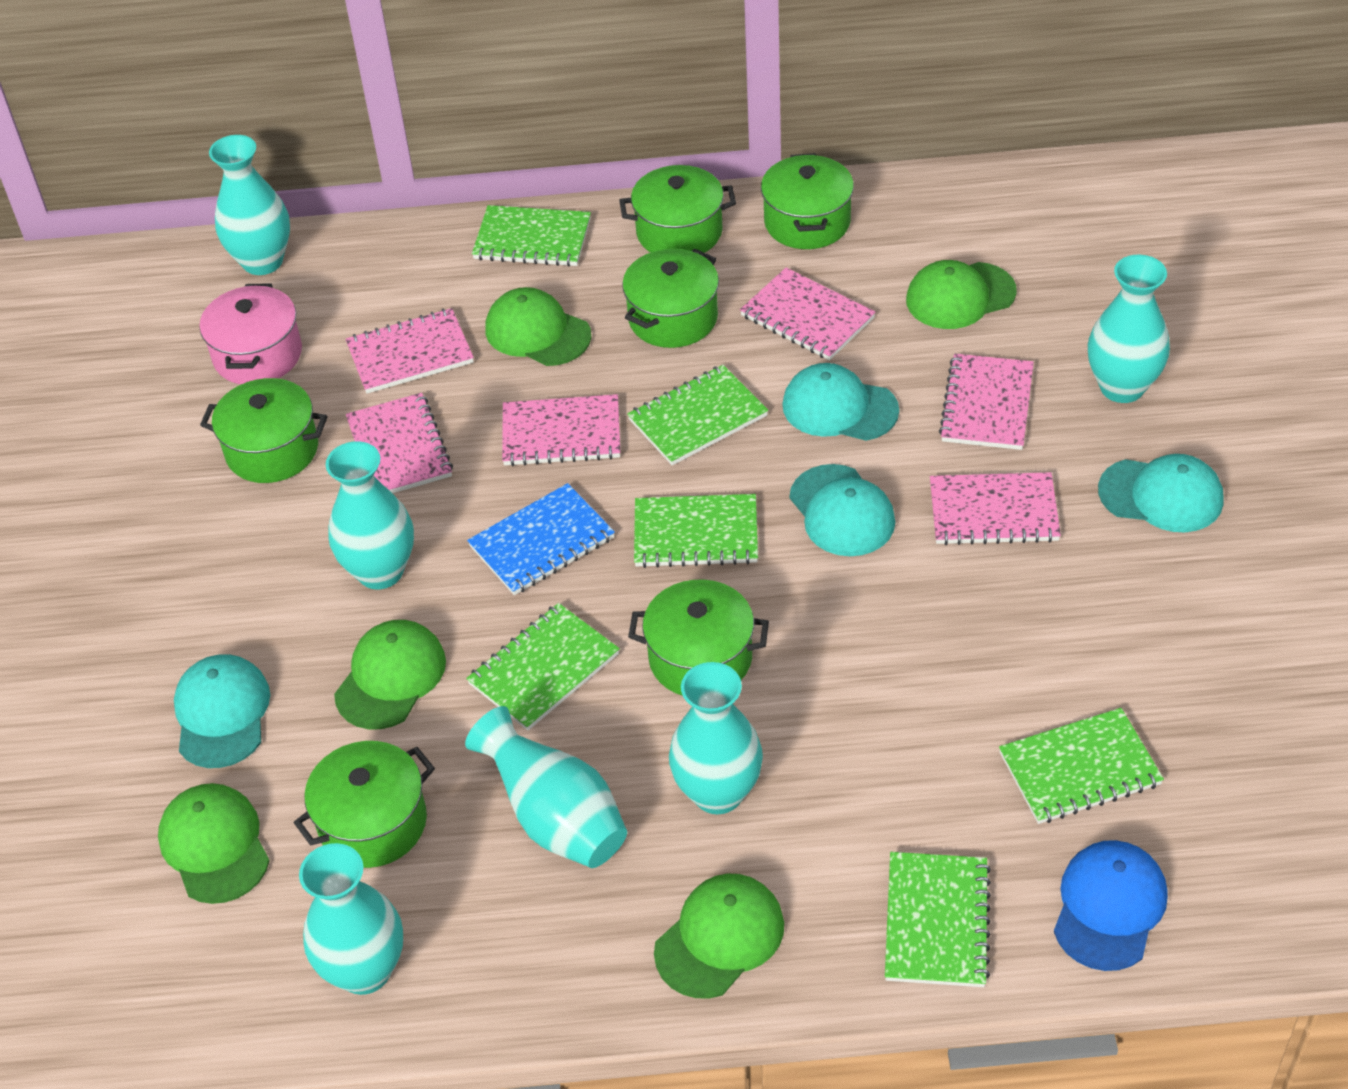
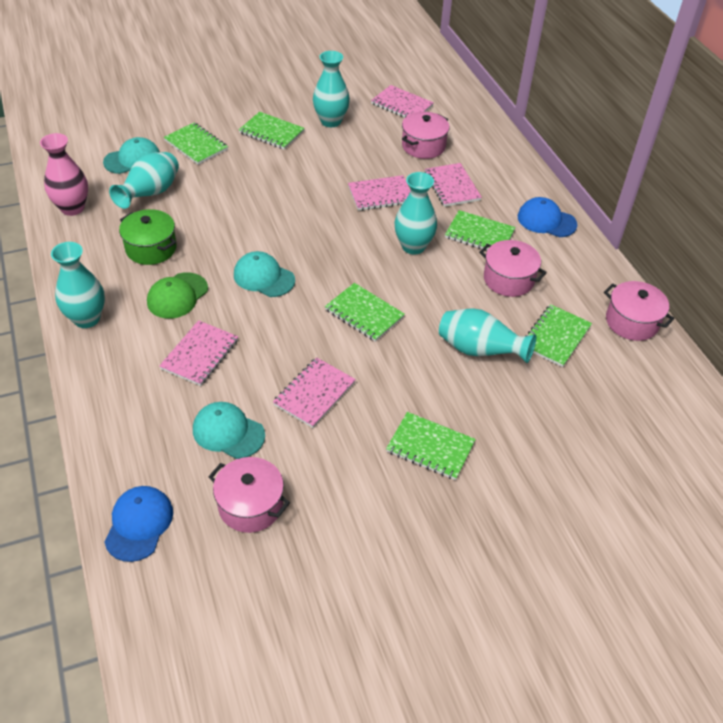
blue cap: [1054,840,1168,971] = 1 -> [104,486,173,562] [518,197,577,237] = 2
blue notebook: [467,483,615,595] = 1 -> none = 0
green cap: [158,783,270,904] [334,620,446,729] [486,287,591,366] [654,874,784,999] [906,260,1017,329] = 5 -> [147,272,208,319] = 1
green pot: [200,378,327,483] [294,741,435,868] [619,165,736,253] [622,248,719,348] [628,580,769,696] [761,153,854,249] = 6 -> [119,209,177,265] = 1
pink notebook: [346,308,474,394] [346,393,453,493] [502,394,620,466] [740,268,876,360] [930,472,1061,545] [939,354,1034,450] = 6 -> [159,320,238,386] [273,357,356,428] [348,175,411,211] [371,85,434,118] [424,163,482,207] = 5
pink pot: [199,283,302,384] = 1 -> [208,457,290,533] [402,112,450,159] [479,240,547,297] [604,281,675,341] = 4
pink vase: none = 0 -> [40,133,88,216] = 1
turquoise cap: [174,654,270,768] [782,363,899,441] [790,464,895,556] [1098,454,1224,532] = 4 -> [103,137,160,174] [193,402,265,459] [234,251,295,297] = 3
turquoise vase: [209,135,290,275] [299,843,403,995] [326,441,414,590] [465,706,627,868] [669,662,763,814] [1088,255,1170,403] = 6 -> [51,242,105,328] [109,152,179,209] [313,51,350,127] [394,172,437,255] [439,308,536,363] = 5

